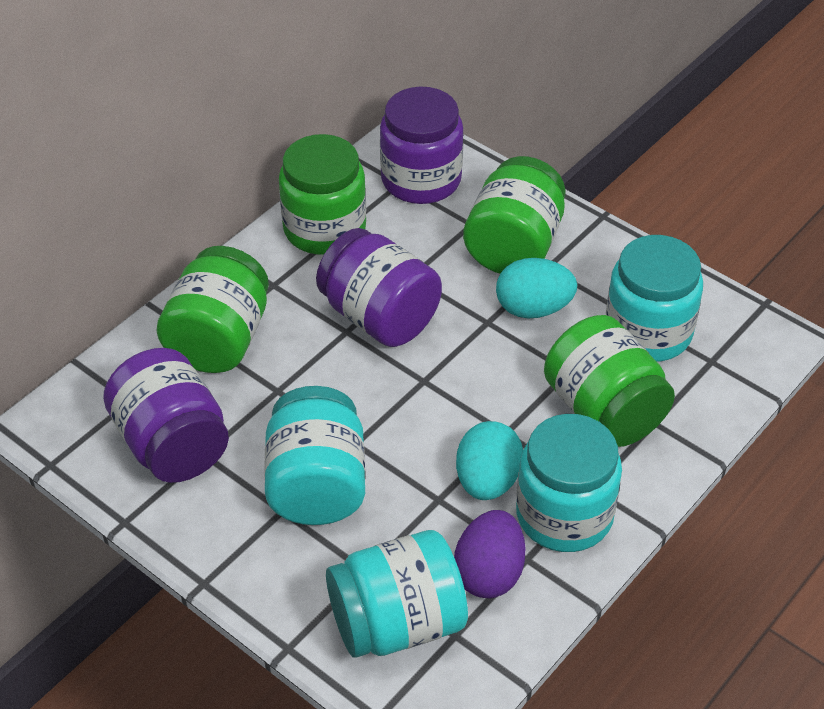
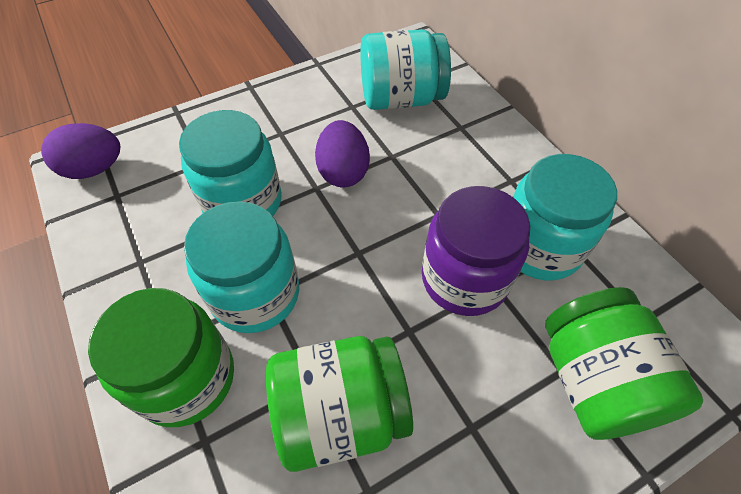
green jar: [156,246,269,373] [279,134,366,255] [463,156,566,274] [544,315,675,447] = 4 -> [88,288,234,427] [266,336,413,472] [545,287,703,440] = 3
purple egg: [454,510,526,598] = 1 -> [41,123,120,179] [315,120,370,187] = 2
purple jar: [103,348,229,483] [316,228,442,347] [380,87,463,204] = 3 -> [422,186,530,316] = 1
turquoise egg: [456,421,523,500] [496,258,577,318] = 2 -> none = 0

